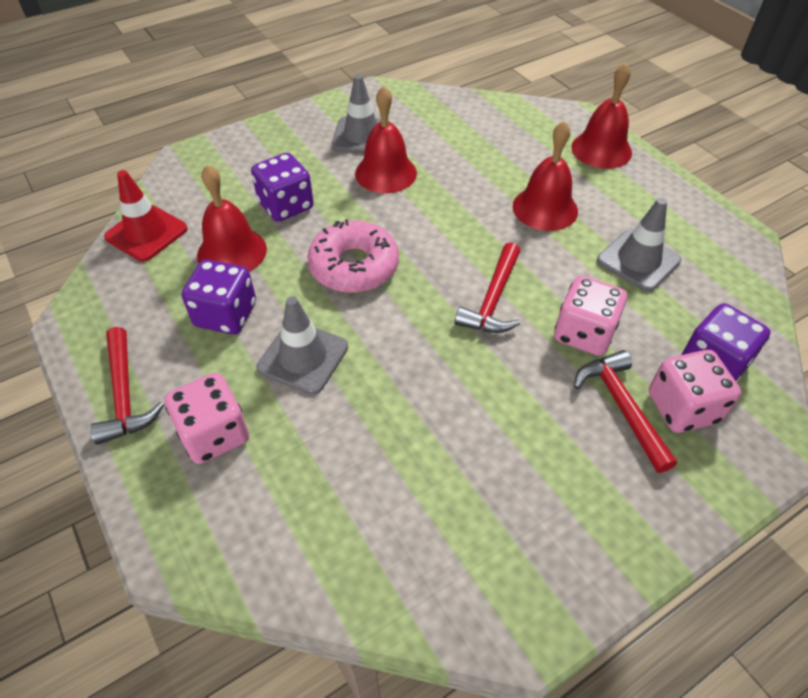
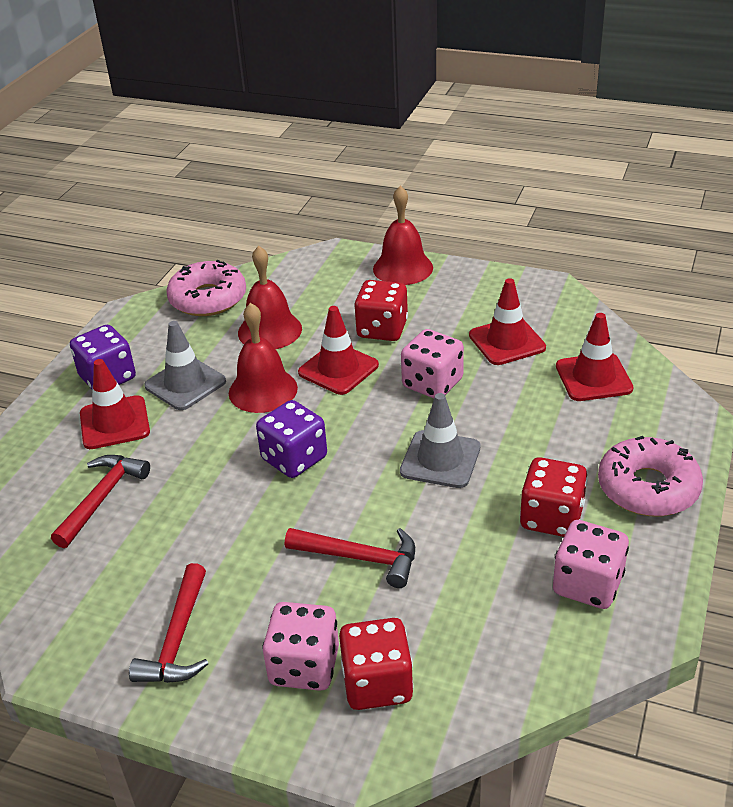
grey traffic cone: [256,296,348,395] [332,75,391,153] [597,198,681,292] = 3 -> [144,321,226,410] [400,393,480,488] = 2
pink donut: [308,219,399,293] = 1 -> [166,260,246,316] [598,436,703,517] = 2
purple dice: [182,259,256,334] [251,153,314,222] [682,303,771,382] = 3 -> [70,325,136,389] [256,400,327,478] = 2
red bell: [197,164,267,272] [355,86,417,193] [513,121,578,231] [571,63,632,169] = 4 -> [229,303,298,413] [238,246,302,349] [373,186,433,285] = 3
red dice: none = 0 -> [339,618,414,710] [354,280,408,341] [520,457,588,537] = 3
red traffic cone: [104,170,188,261] = 1 -> [80,359,150,449] [298,306,379,395] [469,278,546,365] [556,313,634,401] = 4

